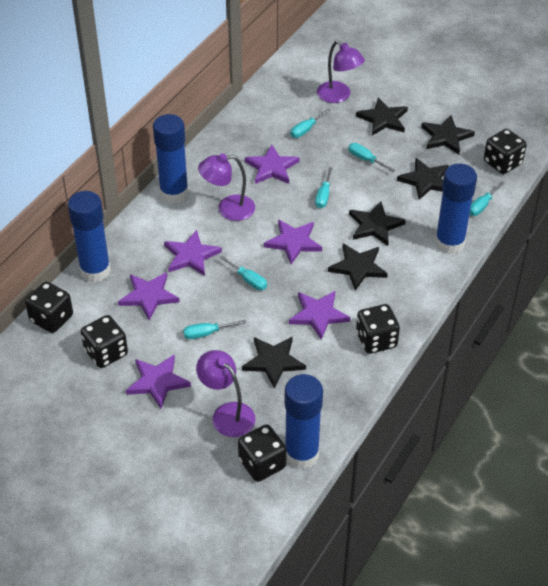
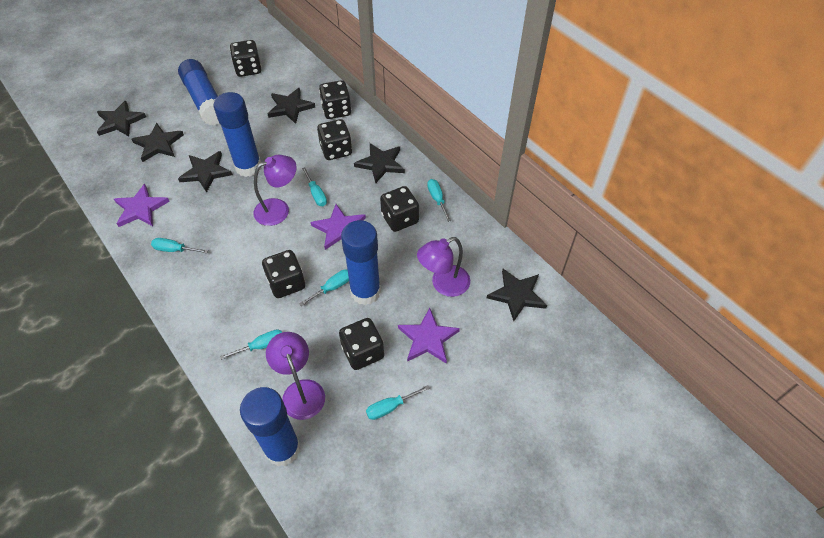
black dice: [25,282,73,333] [81,315,128,368] [238,424,287,482] [356,304,400,354] [484,129,527,174] = 5 -> [230,40,262,77] [262,250,305,298] [317,119,352,160] [319,80,351,119] [339,318,384,370] [380,186,419,232] = 6
purple star: [118,272,180,321] [126,355,191,409] [164,230,222,276] [245,145,299,184] [264,219,322,264] [289,291,351,340] = 6 -> [114,184,170,227] [311,204,366,250] [398,308,460,364] = 3

